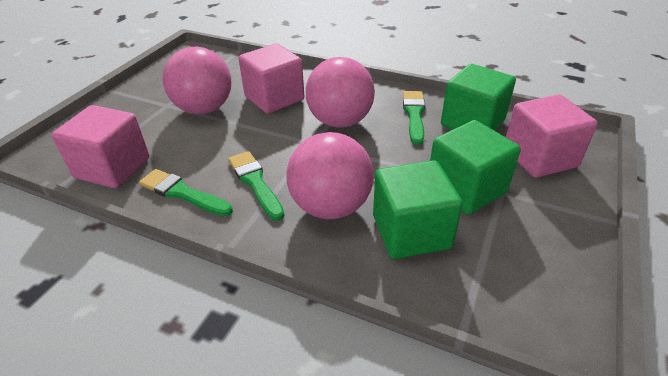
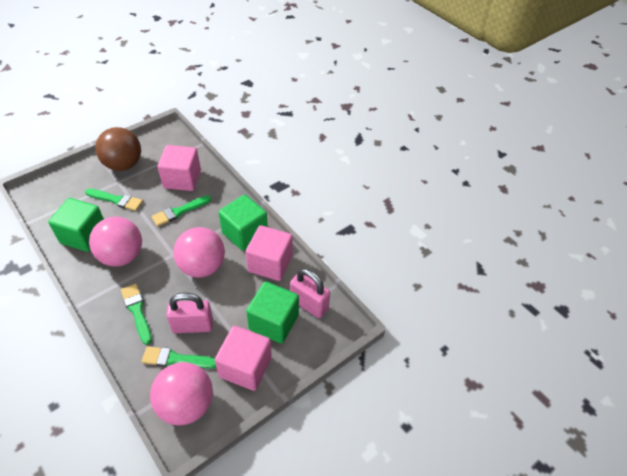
brown ball: none = 0 -> [95,127,141,171] = 1
green brush: [139,169,233,216] [228,151,284,221] [403,91,425,145] = 3 -> [85,189,143,211] [121,284,152,345] [142,346,217,369] [151,195,211,226] = 4
pink padlock: none = 0 -> [166,293,213,333] [290,268,330,318] = 2

